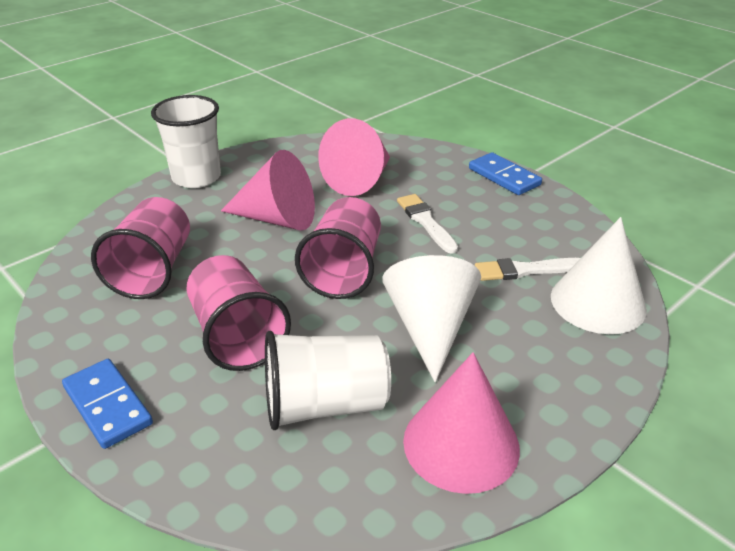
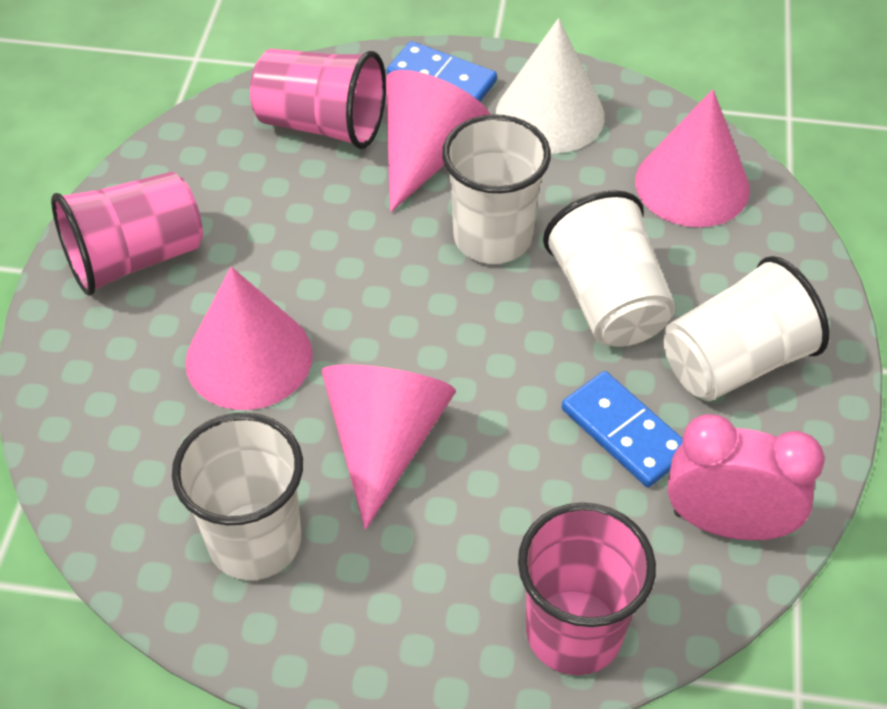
pink clock: none = 0 -> [667,414,825,540] = 1
pink cone: [221,150,315,230] [318,118,390,196] [403,352,520,494] = 3 -> [185,267,313,410] [321,364,456,530] [386,70,490,212] [635,89,750,227] = 4
white brush: [397,194,458,254] [475,258,581,281] = 2 -> none = 0
white cone: [382,255,481,383] [551,217,647,334] = 2 -> [496,18,605,154] = 1
white cup: [151,95,221,188] [265,331,391,430] = 2 -> [172,412,303,580] [442,114,551,264] [543,190,675,347] [663,256,830,401] = 4

